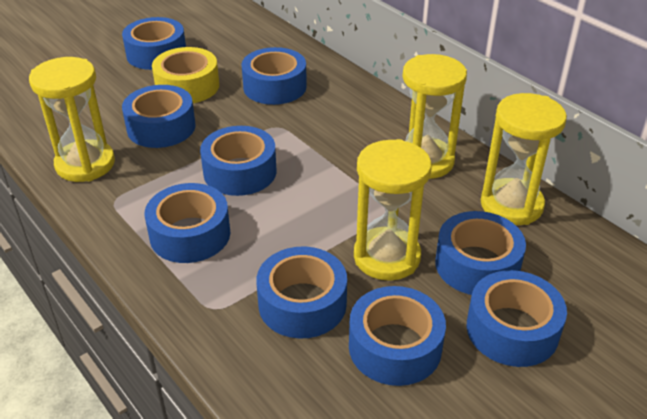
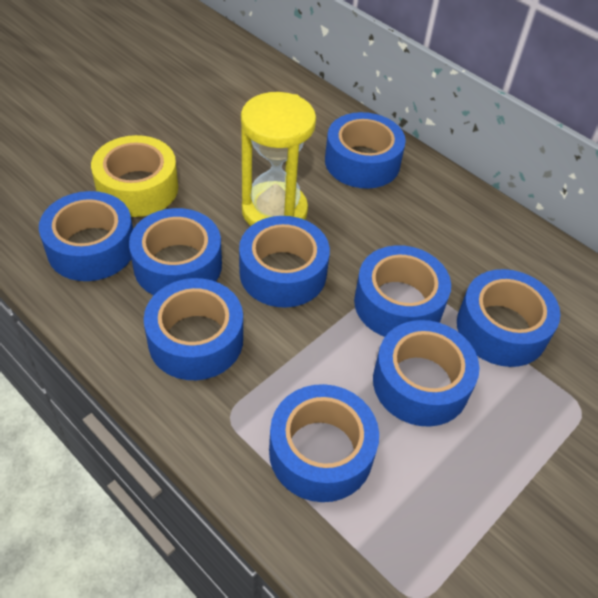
yellow hourglass: [29,57,115,182] [354,139,432,281] [402,54,467,179] [481,93,567,225] = 4 -> [241,92,316,226] = 1

